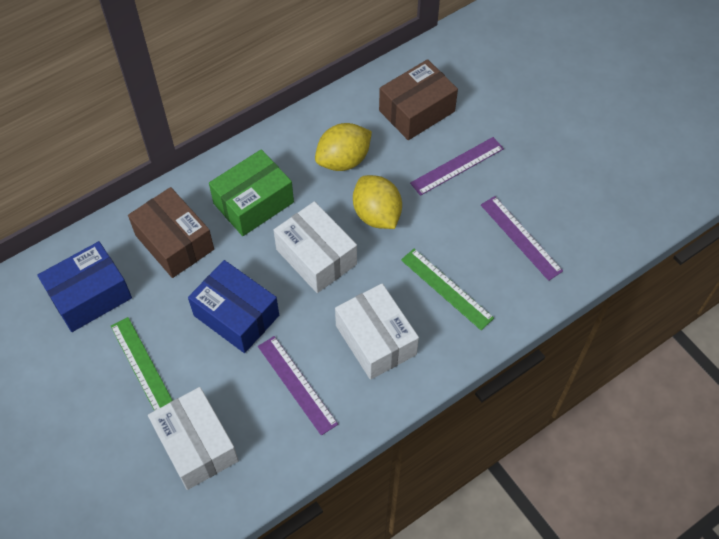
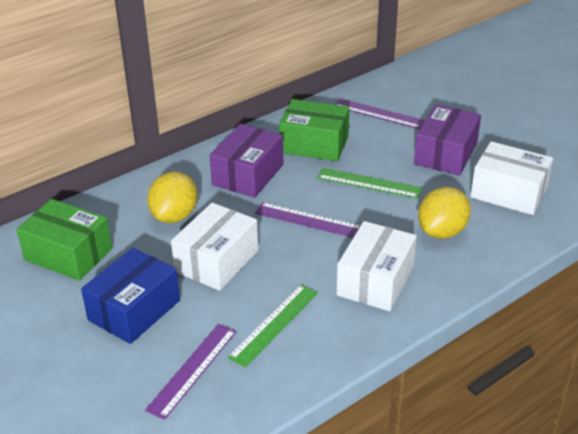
blue box: [37,241,132,332] [188,260,279,353] = 2 -> [81,247,180,344] = 1
brown box: [128,187,214,278] [379,59,458,140] = 2 -> none = 0
green box: [209,149,294,236] = 1 -> [16,199,112,281] [279,99,350,161] = 2
purple box: none = 0 -> [210,124,283,198] [414,104,481,175] = 2

